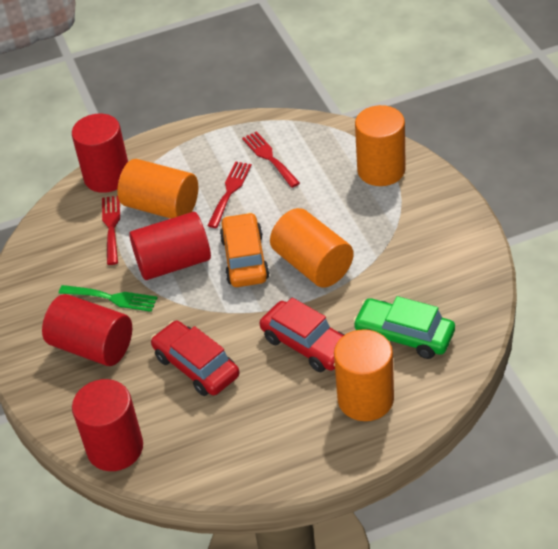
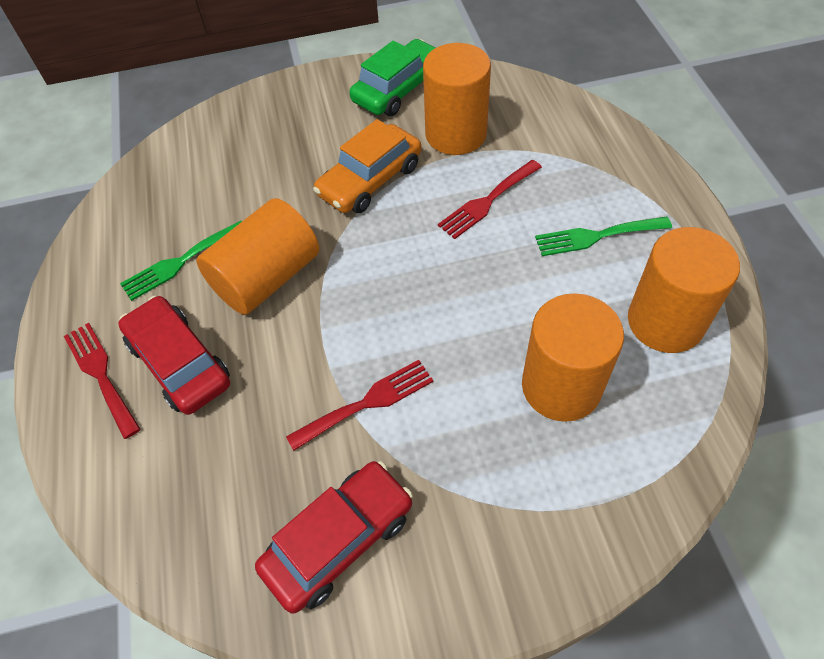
green fork: [59,285,158,312] = 1 -> [120,221,242,301] [535,217,672,256] = 2
red cylinder: [42,294,132,366] [72,114,128,193] [72,379,143,471] [129,212,211,280] = 4 -> none = 0

